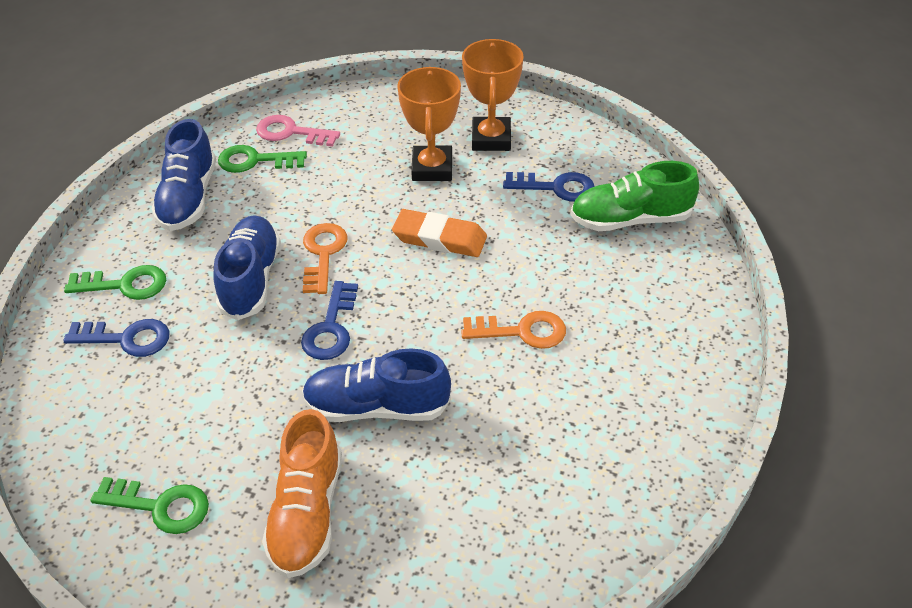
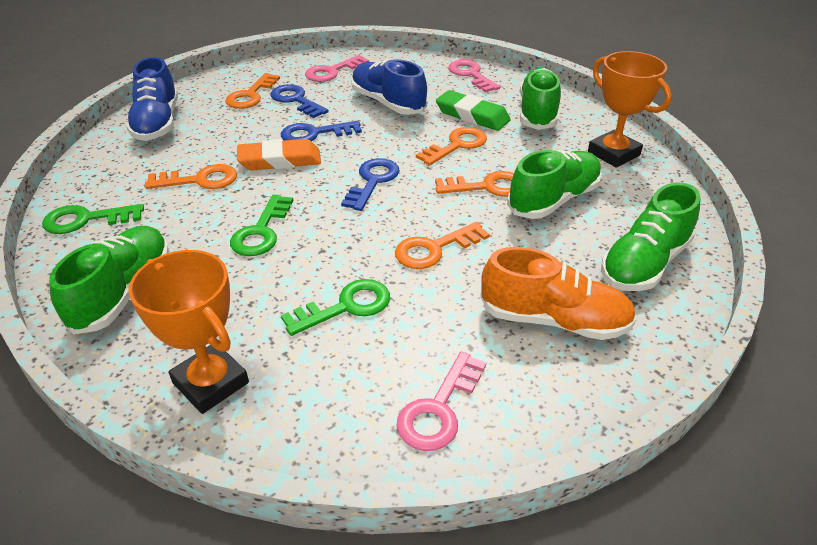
blue shoe: [151,119,216,231] [213,215,281,320] [302,349,451,422] = 3 -> [126,57,178,141] [351,59,427,115] = 2
green eraser: none = 0 -> [436,90,511,131] = 1
green shoe: [570,161,699,231] = 1 -> [49,226,169,335] [507,149,602,219] [520,68,561,130] [601,183,701,291] = 4
orange key: [303,223,348,294] [461,311,566,349] = 2 -> [145,164,237,189] [225,73,280,109] [395,222,490,269] [416,127,487,166] [435,171,514,197] = 5
pink key: [256,115,340,147] = 1 -> [305,55,369,82] [397,351,486,451] [448,60,500,93] = 3

